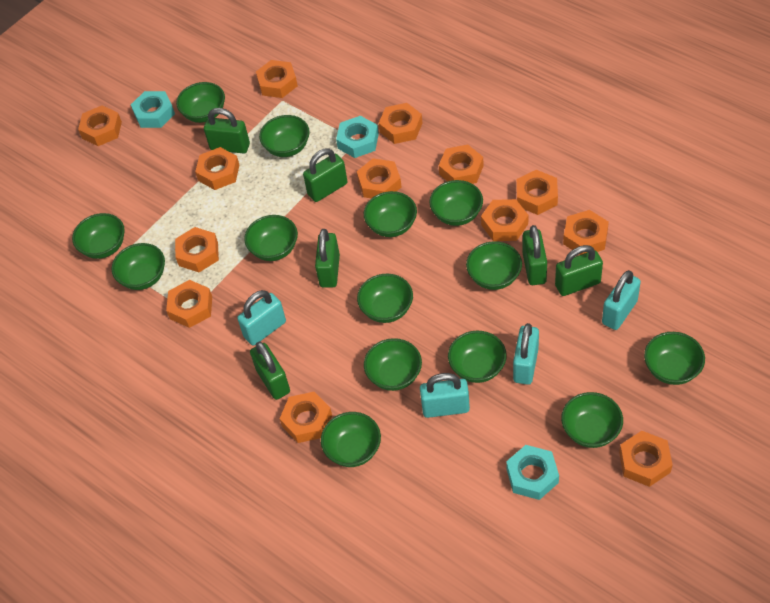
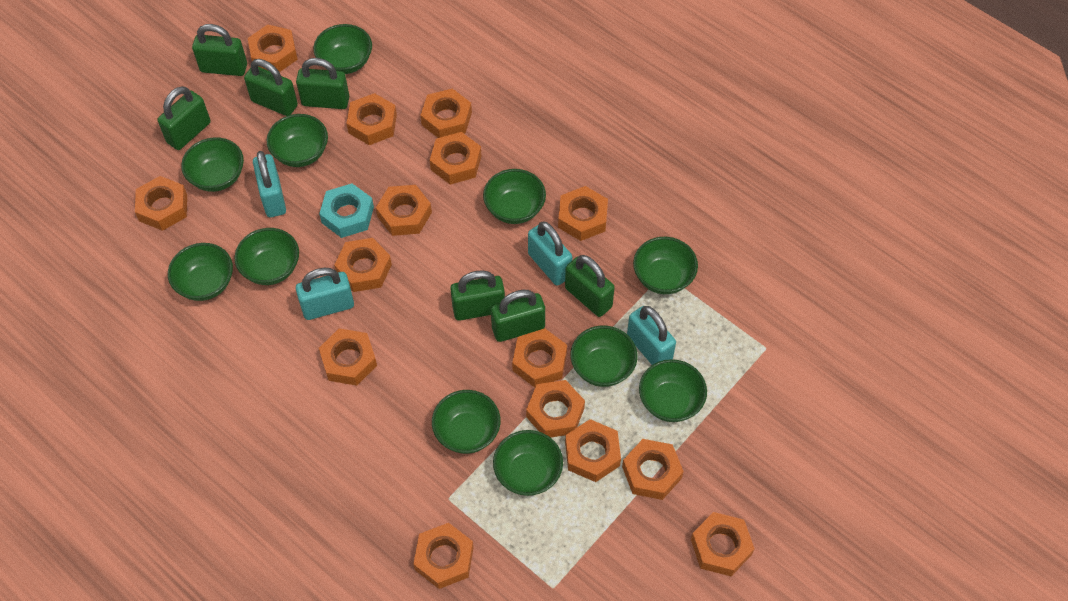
green bowl: [72,213,125,259] [112,243,165,290] [176,82,225,123] [244,215,298,261] [259,115,310,157] [321,412,381,467] [357,274,413,323] [364,191,417,237] [364,338,422,391] [429,180,483,226] [448,331,507,383] [466,241,522,290] [561,392,623,448] [644,332,705,385] = 14 -> [168,243,233,301] [181,137,244,192] [234,228,299,285] [267,114,328,167] [313,24,372,74] [432,390,501,454] [483,169,546,224] [493,430,563,496] [571,326,638,387] [633,237,698,294] [639,359,707,422] = 11
green padlock: [204,108,250,154] [250,342,290,400] [303,148,348,202] [315,229,340,288] [522,225,547,285] [555,245,603,296] = 6 -> [158,86,211,150] [192,24,247,76] [244,59,298,116] [296,58,349,109] [450,270,505,321] [491,290,545,342] [565,255,615,317] = 7
orange nut: [78,105,122,146] [166,280,212,328] [175,227,219,272] [195,147,239,190] [256,60,298,98] [280,392,332,443] [357,158,401,198] [379,103,422,144] [439,145,484,184] [481,199,528,241] [517,170,558,215] [563,210,609,255] [619,431,673,487] = 13 -> [135,176,187,231] [248,25,298,72] [319,328,377,386] [334,238,392,292] [346,93,397,145] [376,185,432,236] [413,523,474,589] [421,88,472,138] [430,132,481,185] [512,328,567,387] [526,380,585,438] [558,186,608,241] [565,419,621,482] [622,439,684,500] [691,512,755,576] = 15
turquoise nut: [131,91,175,128] [336,116,379,158] [506,445,559,500] = 3 -> [319,183,374,238] = 1

